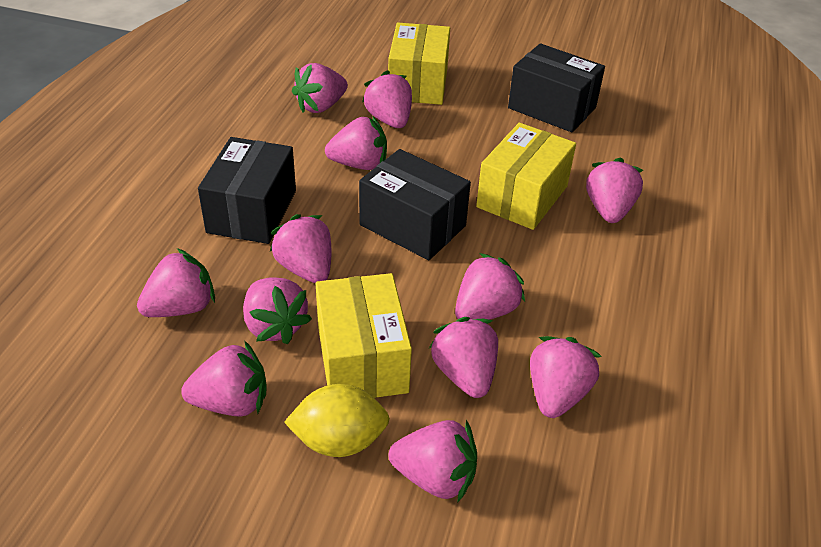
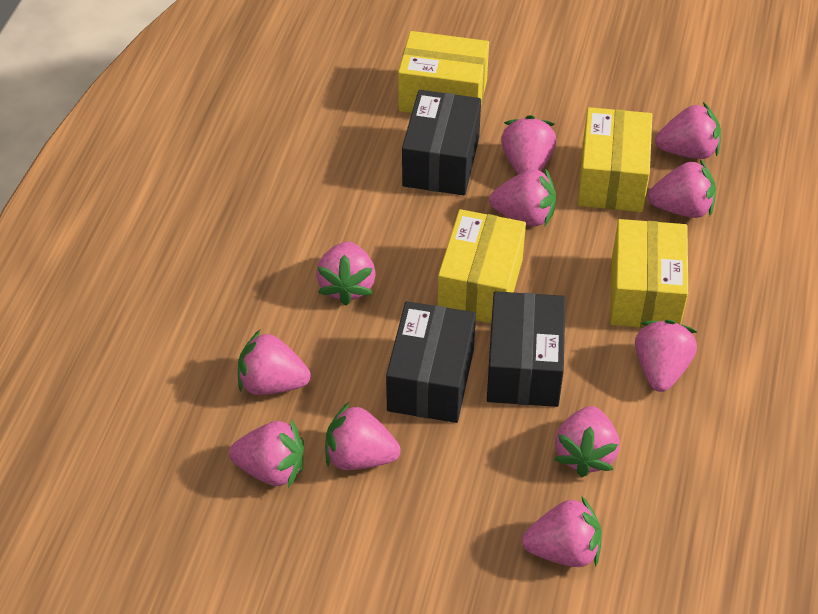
pink strawberry: [137,248,215,317] [181,340,267,416] [243,277,312,344] [270,214,331,283] [292,63,348,113] [325,116,387,170] [362,70,412,128] [388,420,477,503] [429,317,498,398] [455,253,525,320] [530,336,602,418] [586,158,643,223] = 12 -> [229,419,304,488] [238,330,311,395] [316,242,376,306] [325,402,401,470] [489,168,556,226] [501,115,556,175] [522,496,602,567] [554,406,620,477] [635,320,697,392] [648,159,716,218] [655,102,721,159] = 11
yellow box: [316,273,412,398] [388,22,450,105] [476,123,576,230] = 3 -> [398,31,489,113] [437,209,526,323] [578,107,652,212] [610,219,688,328] = 4
yellow lemon: [284,384,390,457] = 1 -> none = 0

